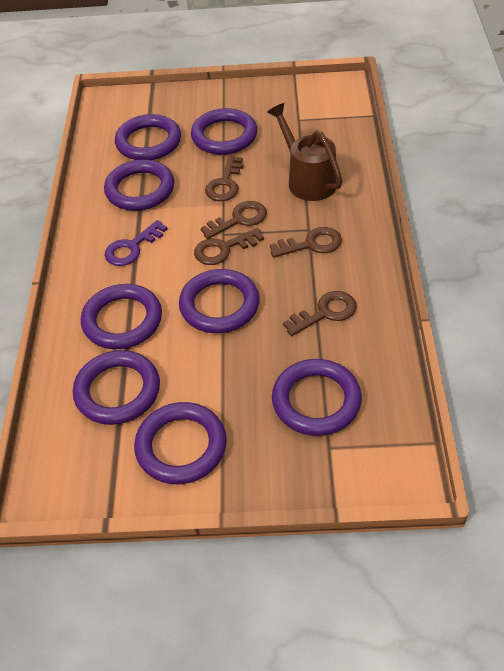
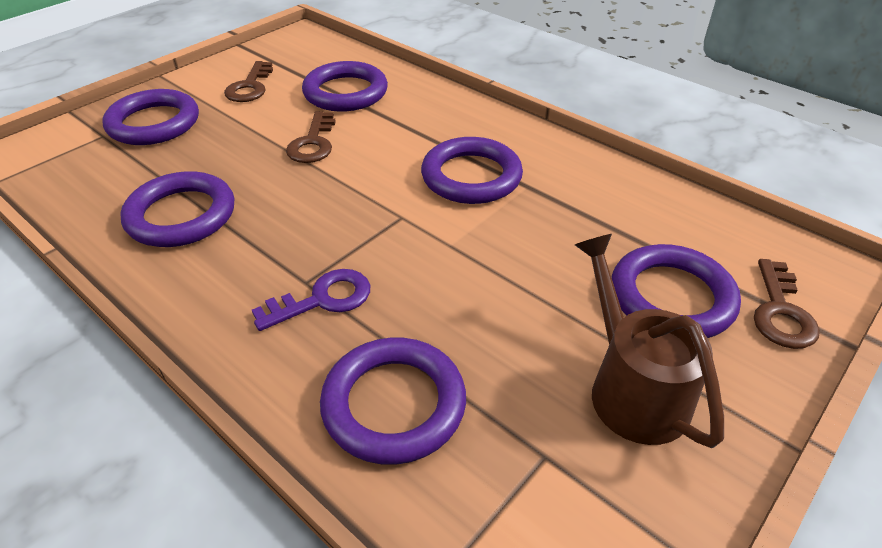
brown key: [194,228,264,265] [200,201,267,239] [205,156,244,201] [270,227,342,258] [283,291,357,336] = 5 -> [224,61,273,102] [286,111,336,163] [754,259,820,349] = 3
purple ring: [73,350,160,425] [81,284,162,349] [104,159,174,211] [115,114,181,160] [134,402,227,484] [179,269,260,333] [191,108,257,155] [272,359,362,436] = 8 -> [102,89,199,145] [120,171,235,247] [302,61,388,112] [320,337,466,465] [421,137,523,204] [612,244,741,338] = 6

